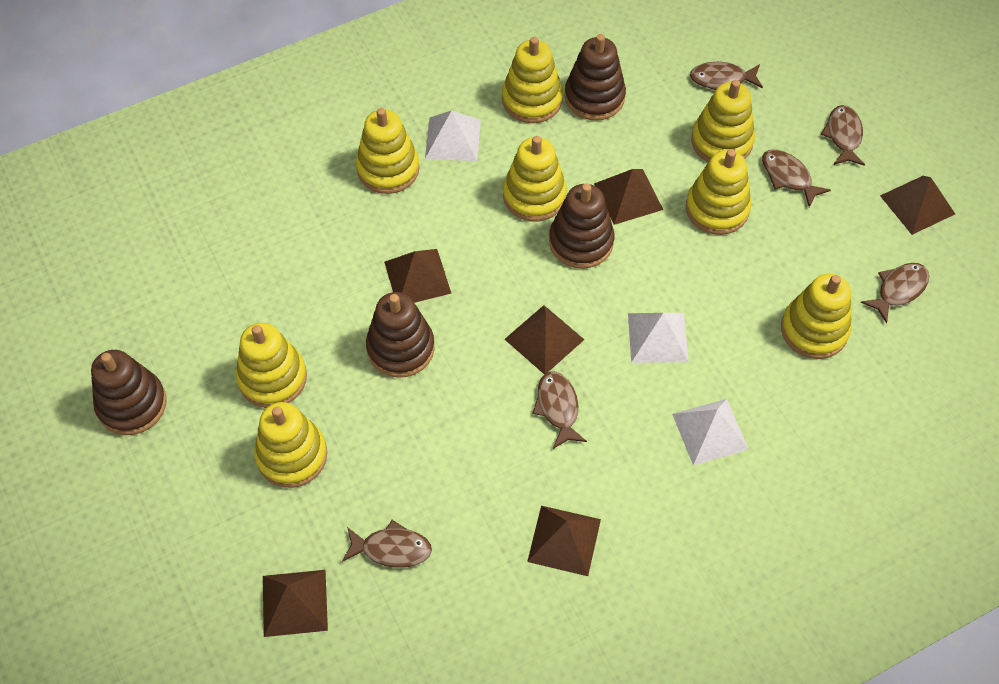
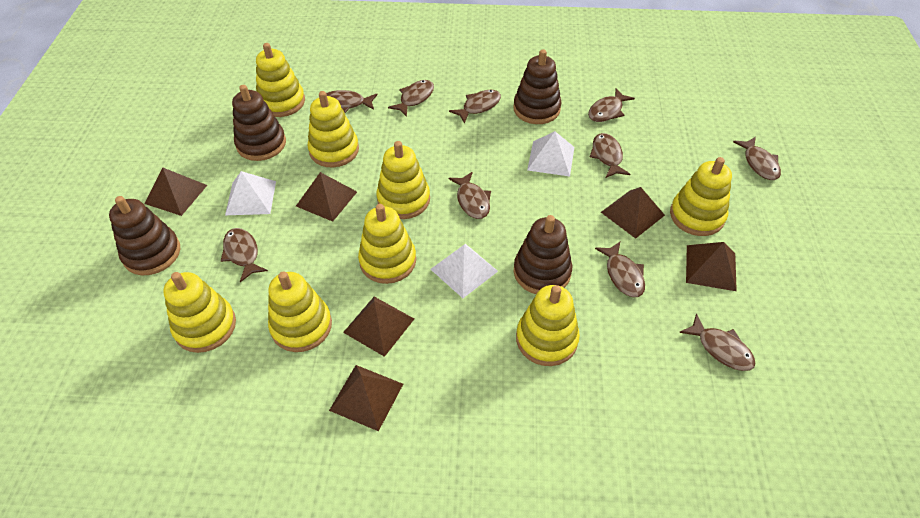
brown fish: [342,520,432,568] [533,371,587,449] [690,62,763,91] [762,150,831,207] [821,105,865,166] [861,263,929,324] = 6 -> [221,228,268,282] [326,90,377,113] [388,80,434,117] [448,172,491,219] [449,90,501,124] [588,88,635,122] [590,133,630,178] [595,242,645,297] [679,313,756,371] [733,137,781,180] = 10

